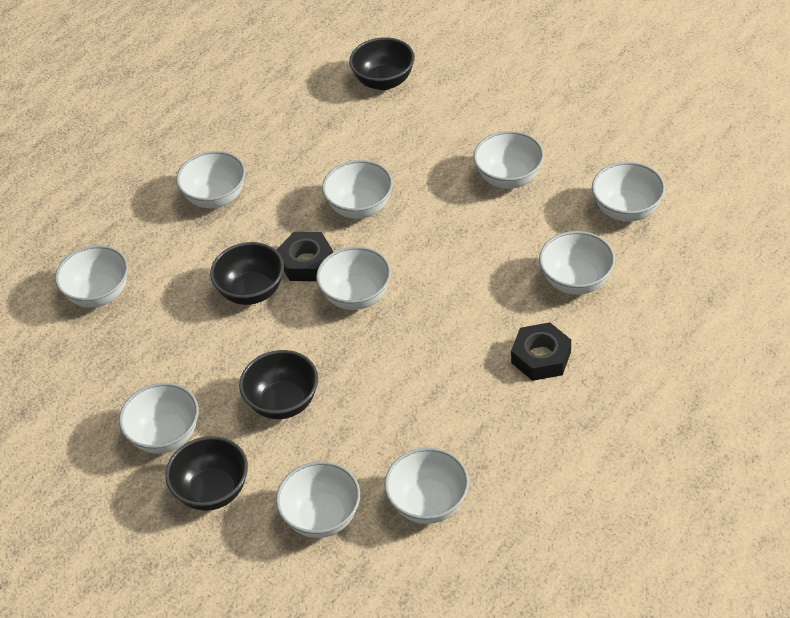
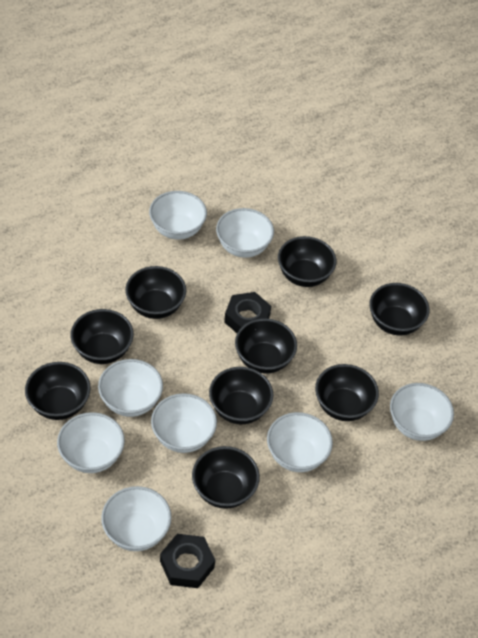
black bowl: [165,436,248,511] [210,242,284,305] [239,350,318,419] [349,37,415,90] = 4 -> [25,362,91,420] [71,309,134,364] [125,266,186,319] [192,446,260,509] [209,367,274,424] [235,318,297,374] [278,236,336,287] [315,364,379,421] [369,283,429,336] = 9
white bowl: [55,245,128,308] [119,383,199,454] [176,151,246,208] [276,461,360,538] [316,246,391,310] [322,160,393,219] [384,448,469,524] [473,131,544,189] [539,231,615,295] [592,162,665,222] = 10 -> [57,412,125,473] [98,359,163,417] [101,486,171,551] [149,191,207,240] [151,393,217,453] [216,208,274,258] [267,412,333,472] [390,383,454,441] = 8

